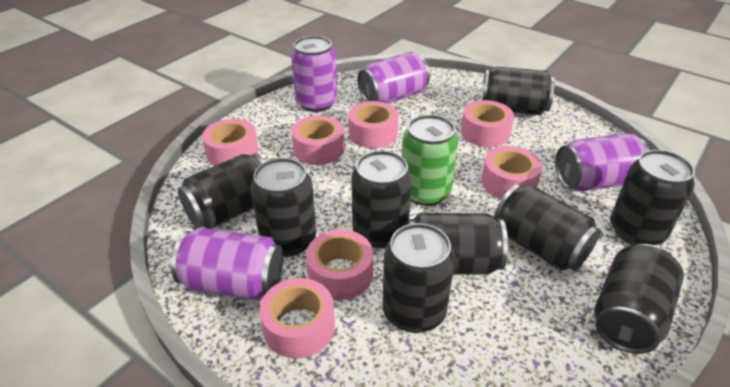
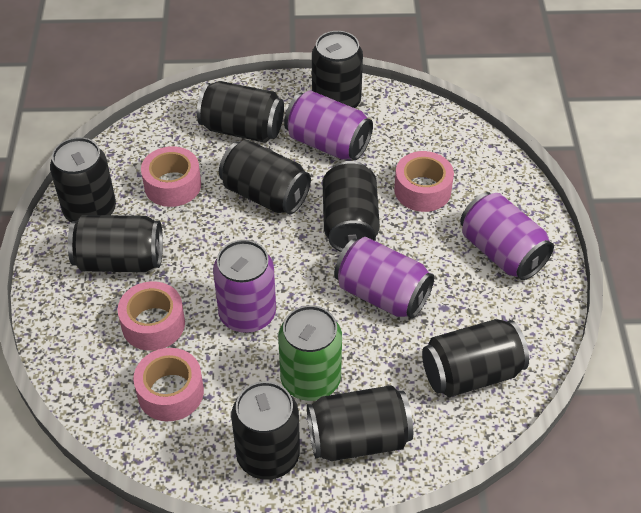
pink tape: [202,119,259,166] [259,278,335,358] [291,115,344,165] [306,229,373,300] [348,101,399,148] [461,100,514,147] [482,146,542,199] = 7 -> [118,281,185,351] [133,348,204,421] [141,146,201,207] [394,151,454,212] = 4

